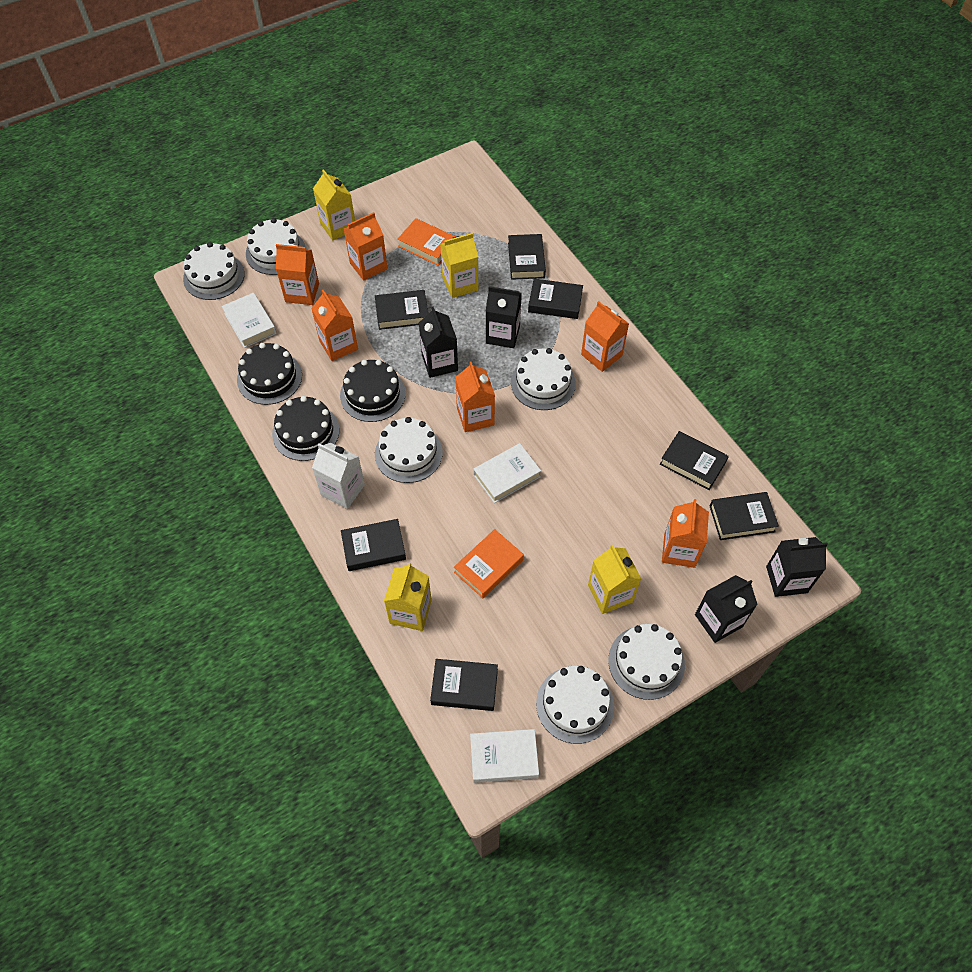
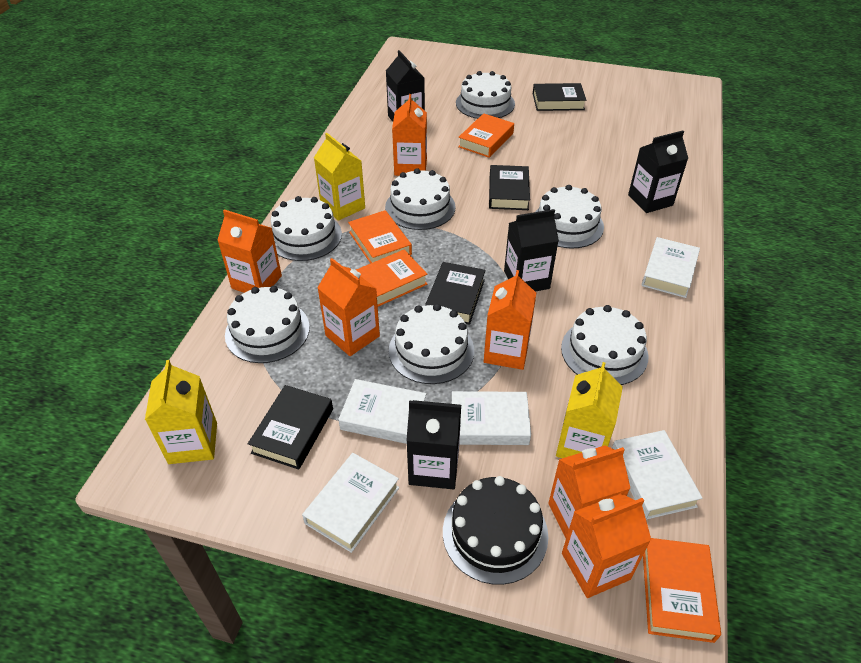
black book: [341,519,406,571] [375,290,428,330] [430,659,498,711] [508,234,546,280] [528,279,583,319] [660,431,729,490] [710,492,779,540] = 7 -> [248,385,333,469] [425,262,486,325] [489,165,530,210] [533,83,586,111] = 4
black cake: [237,343,302,405] [272,396,340,461] [340,360,406,422] = 3 -> [443,476,548,585] = 1
orange book: [397,218,456,266] [454,529,524,598] = 2 -> [348,210,412,263] [356,250,427,307] [458,113,514,158] [643,538,721,643] = 4
white book: [222,293,276,348] [470,729,539,783] [473,443,541,503] = 3 -> [302,453,399,553] [338,379,426,444] [451,391,531,445] [612,430,703,520] [642,237,700,298] = 5
white cake: [183,242,245,300] [246,218,305,275] [375,417,443,483] [511,348,576,410] [536,666,614,744] [608,624,685,700] = 6 -> [225,286,310,363] [271,196,342,261] [385,168,456,230] [389,304,474,384] [456,71,515,119] [535,185,604,249] [561,305,648,385] = 7
white carton: [312,443,365,509] = 1 -> none = 0
yellow carton: [313,169,355,240] [384,563,432,631] [440,233,478,298] [588,545,641,614] = 4 -> [145,360,217,464] [314,133,365,221] [556,362,623,458] = 3

